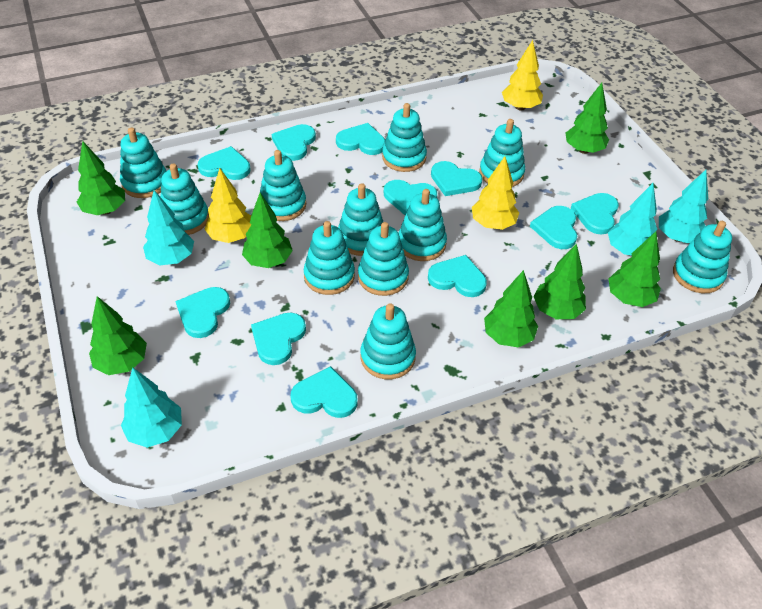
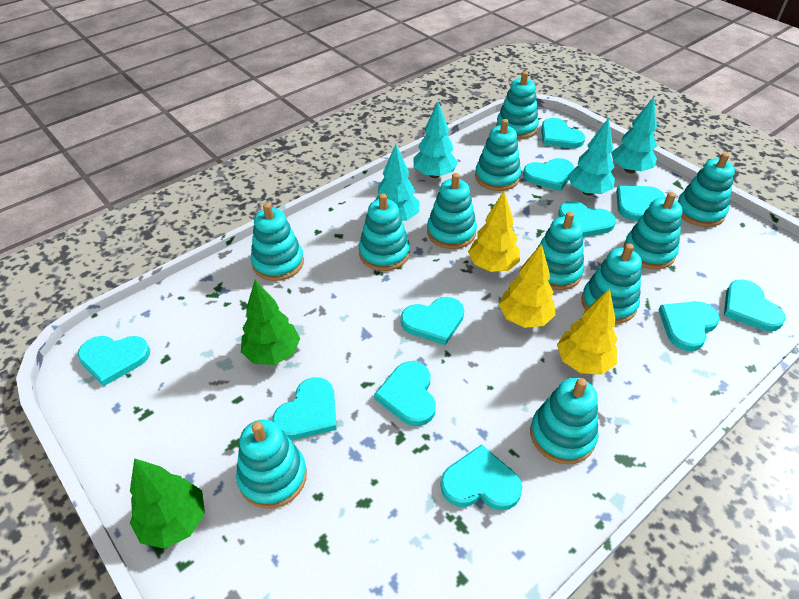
green tree: [77,141,125,215] [89,296,147,375] [242,193,293,268] [484,270,538,348] [533,244,586,319] [566,83,609,154] [608,231,661,307] = 7 -> [130,458,205,549] [241,280,300,365] = 2

